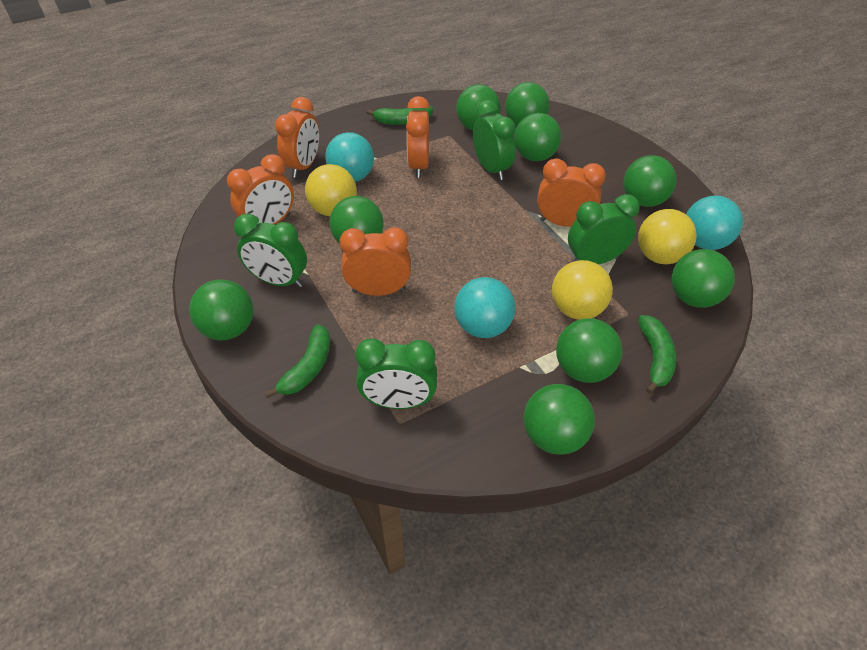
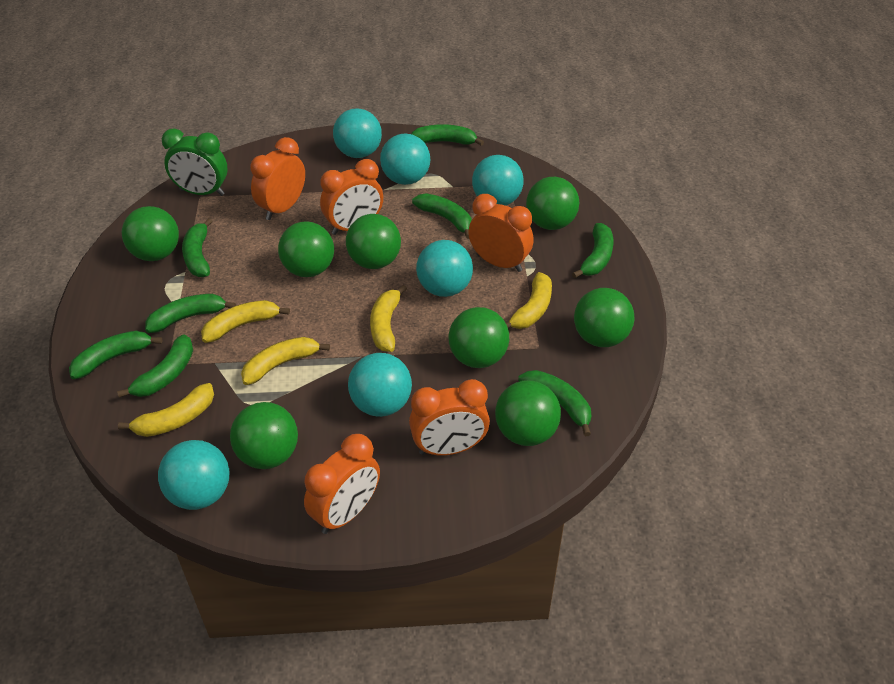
green ball: [189,280,253,341] [330,196,384,244] [456,84,501,130] [505,82,549,126] [514,113,561,161] [523,384,595,455] [556,318,622,383] [623,155,677,207] [672,249,735,308] = 9 -> [122,206,179,261] [230,402,298,469] [278,221,334,277] [346,214,401,269] [449,307,509,368] [495,380,561,446] [526,177,579,230] [574,288,634,347] = 8
green banana: [265,324,330,398] [366,105,433,125] [638,315,676,394] = 3 -> [69,331,162,379] [117,334,193,398] [145,294,236,333] [182,218,213,277] [411,124,484,146] [412,193,472,239] [518,370,591,436] [572,223,613,278] = 8
green clock: [234,214,307,288] [355,338,437,409] [473,100,516,180] [568,194,640,265] = 4 -> [162,129,228,196] = 1
turquoise ball: [325,132,374,182] [454,277,515,338] [686,196,743,250] = 3 -> [158,440,229,510] [333,108,382,158] [348,353,412,417] [380,133,430,185] [416,240,473,297] [472,155,524,206] = 6
yellow ball: [305,164,357,216] [552,260,613,320] [638,209,697,264] = 3 -> none = 0
yellow banana: none = 0 -> [118,383,214,437] [201,300,290,343] [241,337,330,385] [370,285,407,352] [506,272,552,329] = 5

